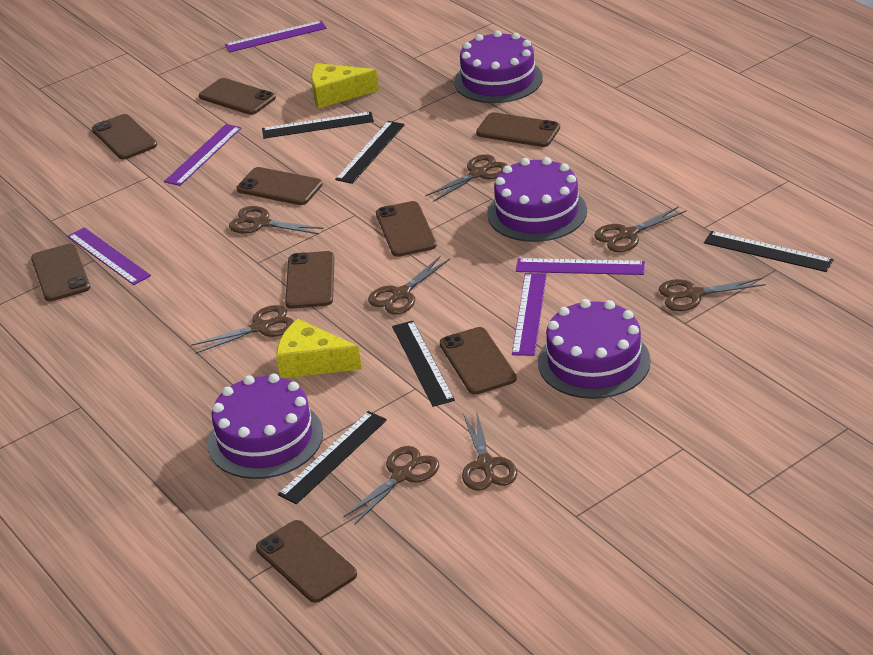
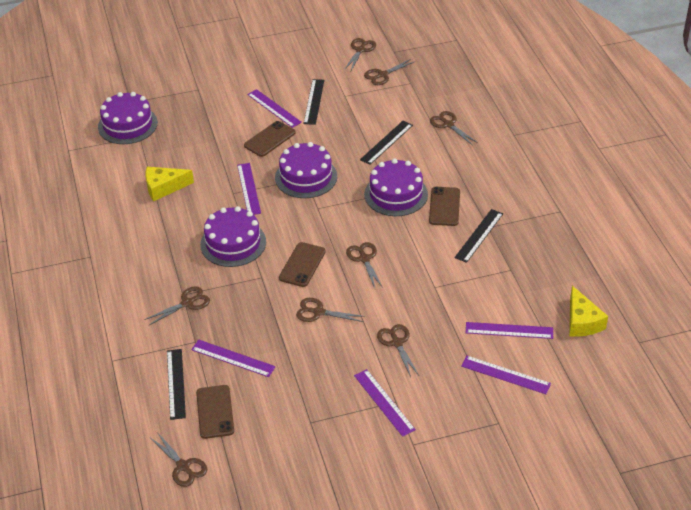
black ruler: [262,112,374,139] [278,411,387,504] [335,121,405,184] [392,321,455,407] [704,231,834,272] = 5 -> [167,349,186,420] [303,79,324,125] [360,121,413,165] [455,209,503,263] = 4
brown phone: [31,244,90,301] [92,114,157,159] [199,78,276,115] [236,167,323,205] [256,520,357,603] [285,251,334,309] [376,201,437,257] [440,327,517,395] [476,112,560,147] = 9 -> [196,385,234,439] [244,121,296,157] [279,242,326,287] [429,187,460,226] = 4
purple ruler: [68,227,151,285] [164,124,241,186] [225,21,327,52] [512,273,547,356] [516,258,645,275] = 5 -> [191,339,276,377] [237,163,261,215] [247,89,302,128] [354,369,416,437] [461,356,551,394] [466,322,553,339] = 6

